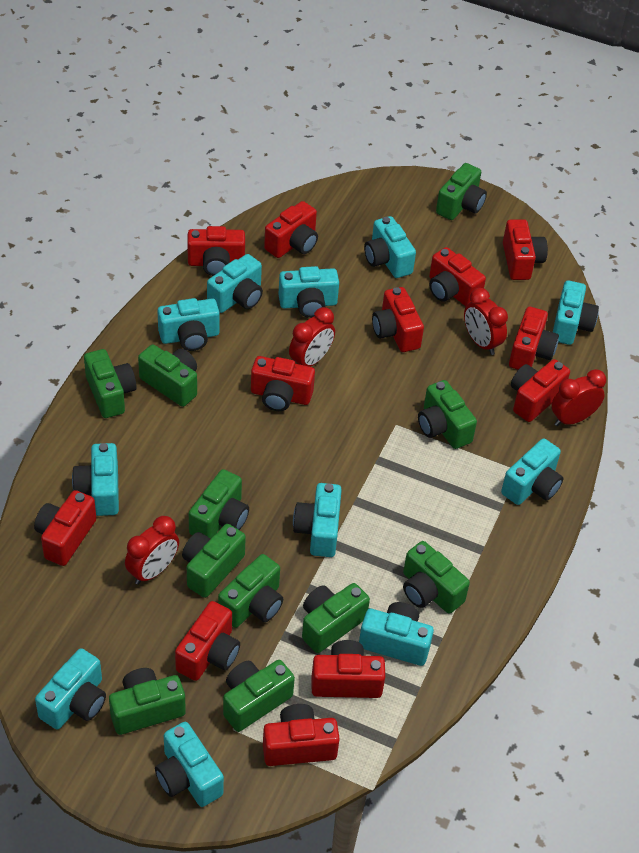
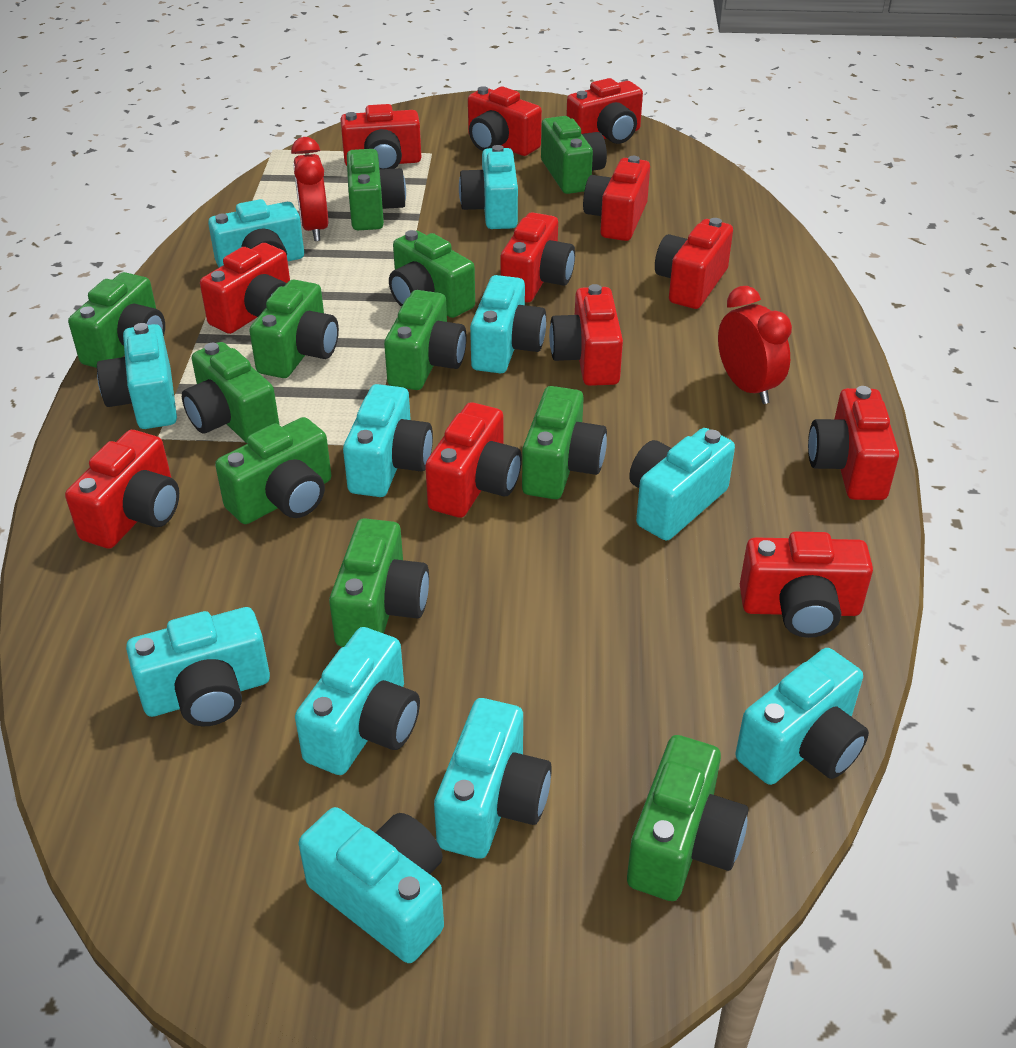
red clock: [125,516,179,585] [289,307,335,367] [464,288,508,355] [551,369,606,426] = 4 -> [291,137,328,241] [718,286,792,404] = 2

